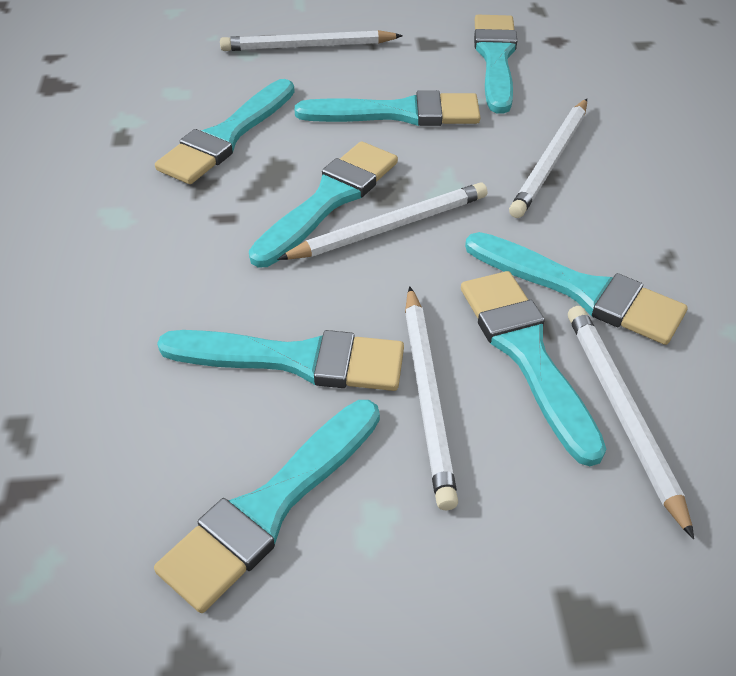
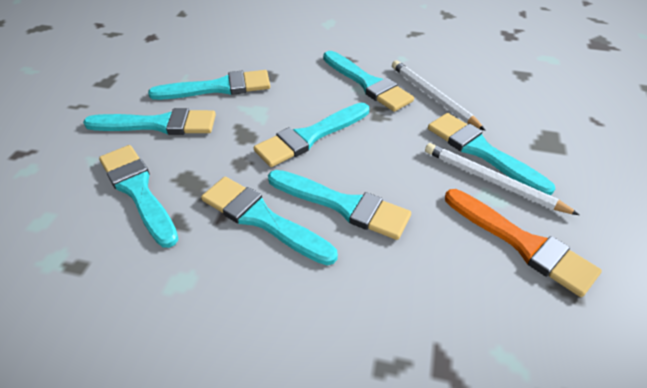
orange brush: none = 0 -> [445,189,602,297] = 1
white pencil: [220,30,403,51] [277,182,487,260] [405,286,458,510] [509,99,587,218] [568,306,694,539] = 5 -> [392,60,486,131] [425,143,579,215] = 2

